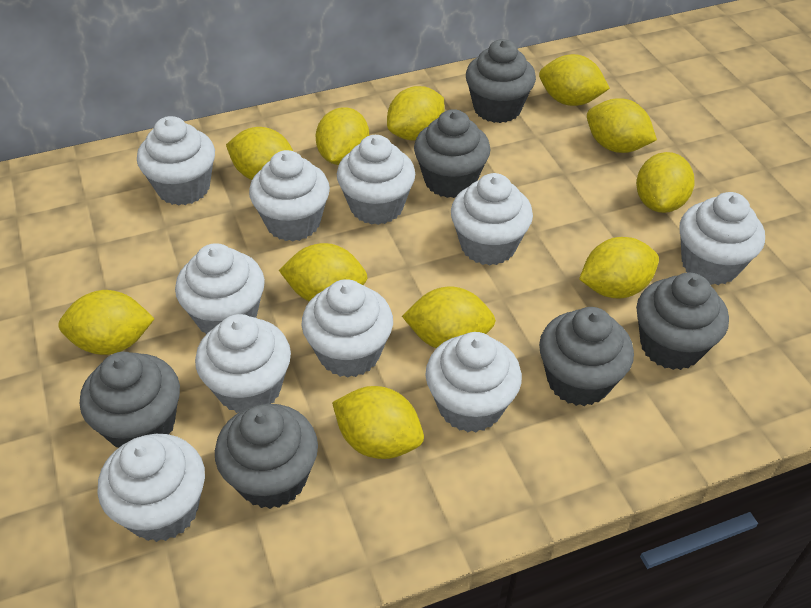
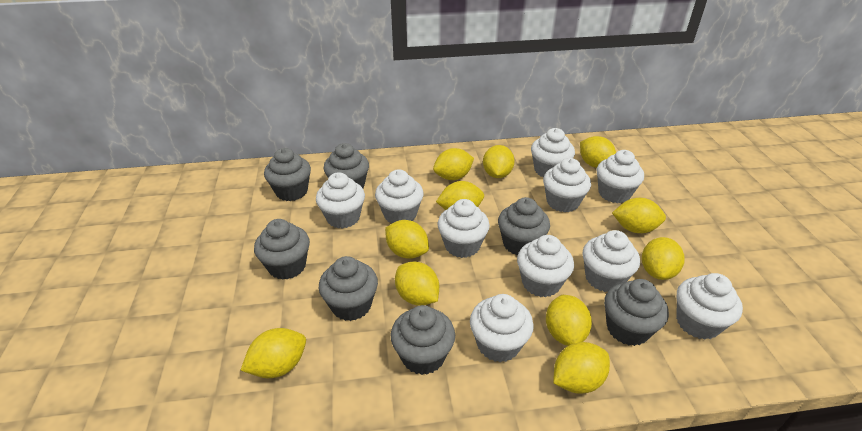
grey cupcake: [80,352,180,448] [215,404,318,509] [414,109,491,198] [466,39,536,123] [539,307,634,406] [636,272,729,370] = 6 -> [254,219,310,280] [264,148,311,201] [319,256,378,321] [324,143,369,189] [391,305,455,375] [498,197,550,255] [604,279,669,346] = 7

